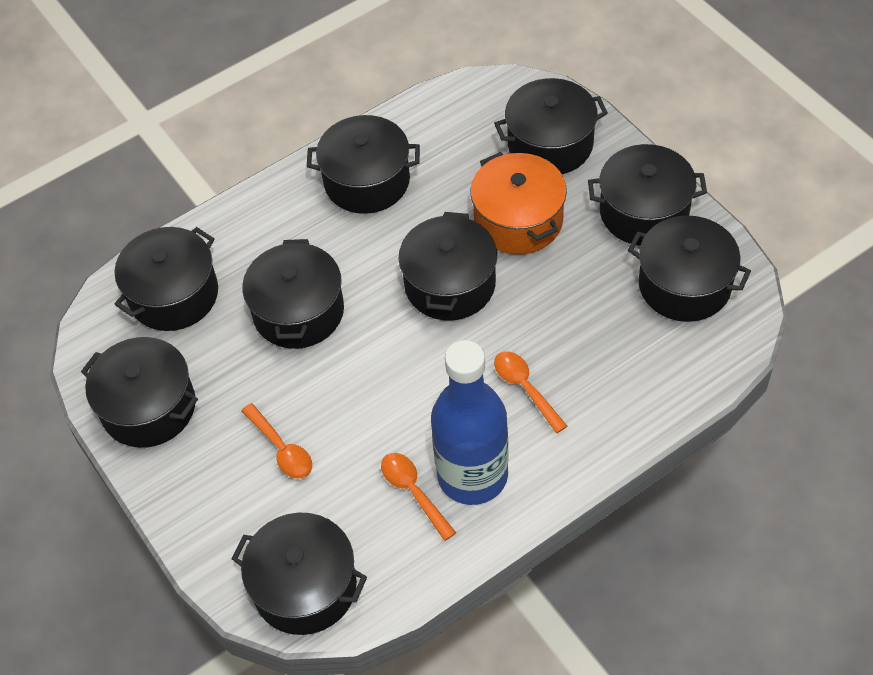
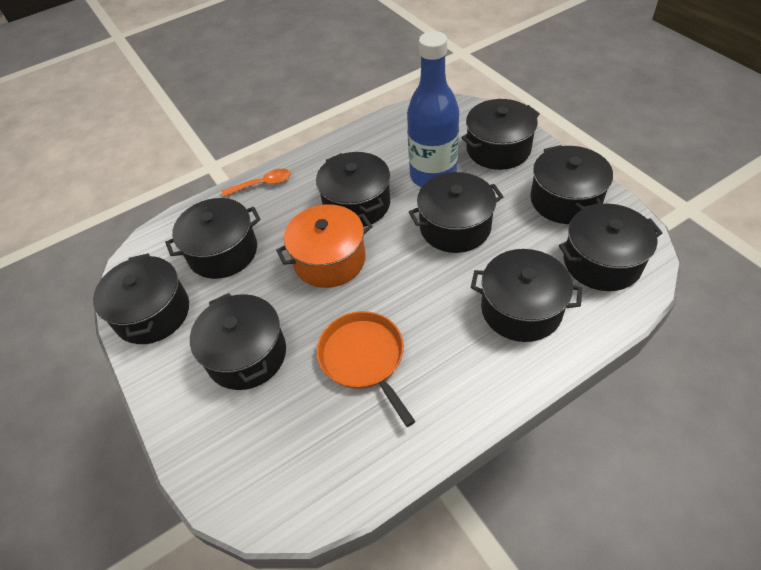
orange pan: none = 0 -> [317,311,415,427] = 1
orange spoon: [241,403,312,479] [381,453,456,541] [494,351,567,433] = 3 -> [222,169,291,197] = 1

